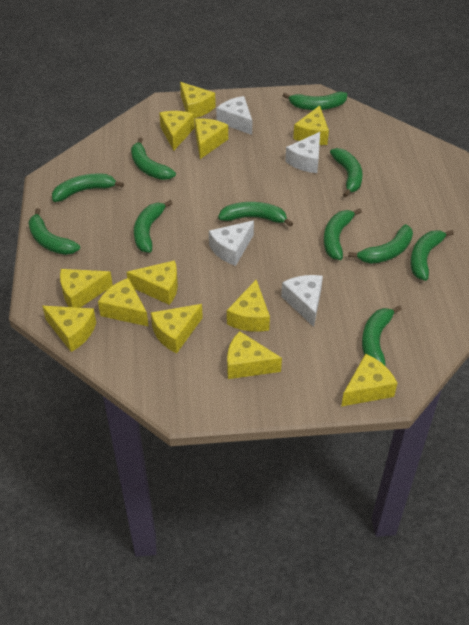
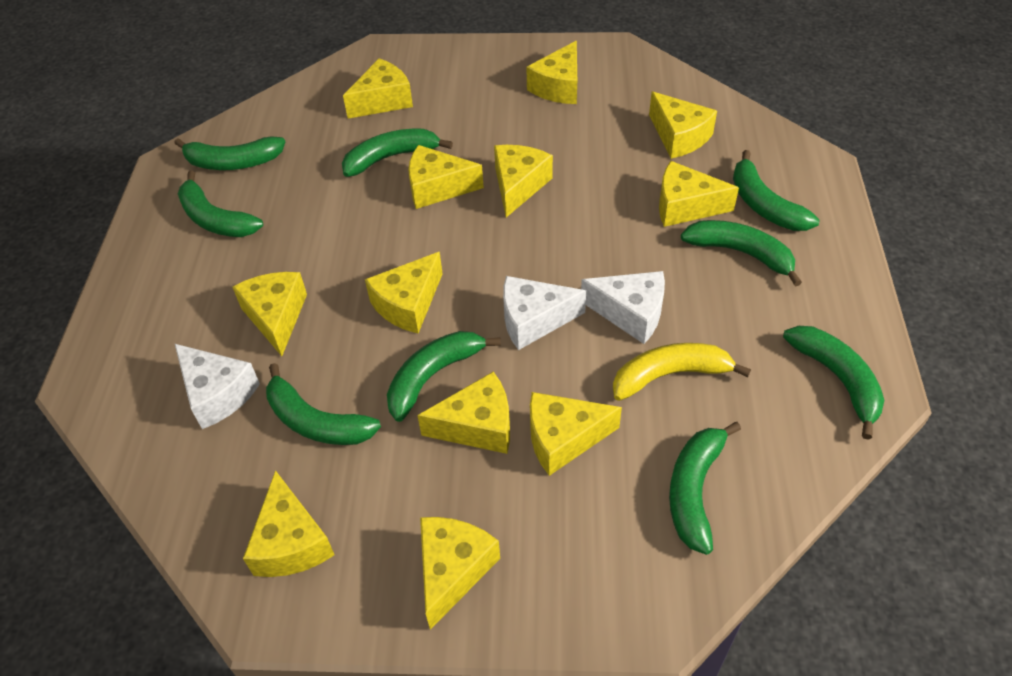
green banana: [28,208,80,255] [52,173,124,202] [131,137,176,180] [134,200,173,253] [218,202,293,227] [283,92,347,110] [324,208,362,260] [330,148,363,197] [348,224,413,264] [362,305,402,366] [410,230,454,281] = 11 -> [174,136,285,170] [178,171,263,237] [266,363,381,445] [342,129,453,177] [387,331,501,422] [669,422,741,555] [681,220,802,286] [733,150,820,231] [783,326,884,440] = 9
white cheese: [209,220,254,266] [216,96,252,135] [281,275,323,327] [285,132,320,173] = 4 -> [175,344,260,429] [503,276,586,350] [581,271,665,344] = 3
yellow banana: none = 0 -> [613,343,751,401] = 1

